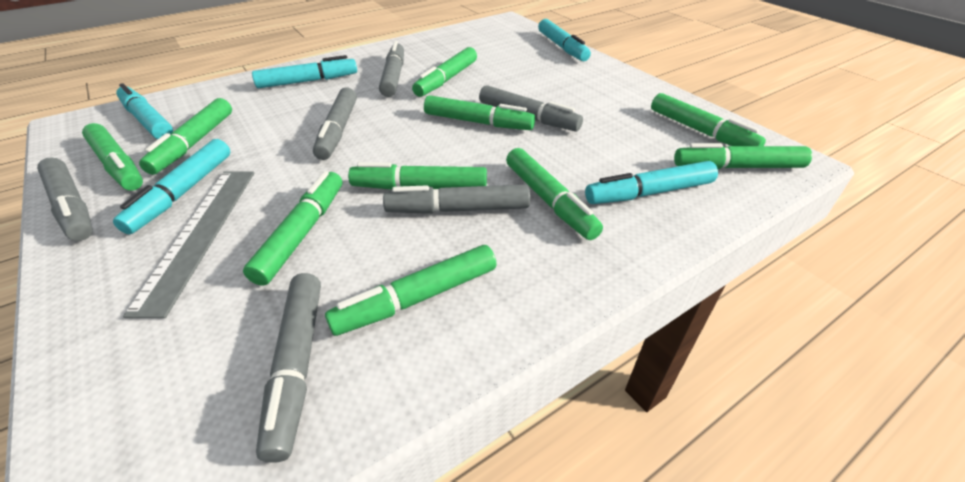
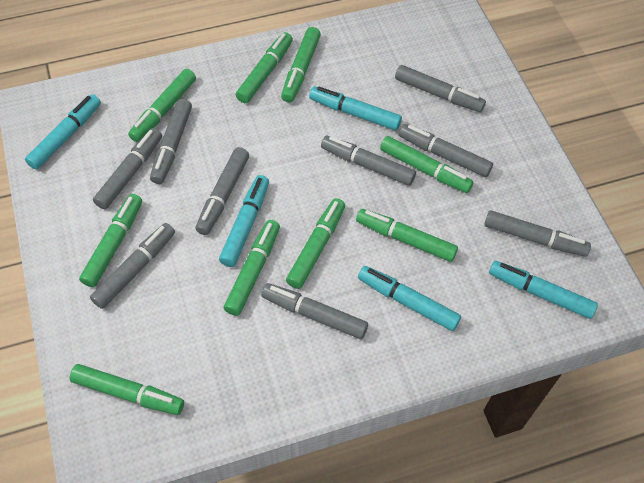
green marker: [82,123,143,191] [139,98,232,175] [243,171,342,286] [325,245,497,336] [348,162,487,190] [412,47,477,97] [424,95,535,130] [506,148,603,240] [651,93,766,146] [674,143,812,169] = 10 -> [70,364,184,415] [79,194,142,287] [128,69,196,142] [224,220,280,316] [236,32,293,103] [281,27,321,102] [286,198,345,289] [356,209,458,262] [380,136,473,193] = 9
grey marker: [37,157,93,241] [256,273,321,463] [313,87,357,160] [379,41,404,97] [383,185,530,214] [479,85,583,132] = 6 -> [90,223,175,309] [93,128,162,209] [150,99,192,184] [195,147,249,235] [262,283,368,339] [321,136,416,186] [395,65,486,112] [399,124,493,177] [484,210,591,257] = 9
grey ruler: [123,172,254,318] = 1 -> none = 0

